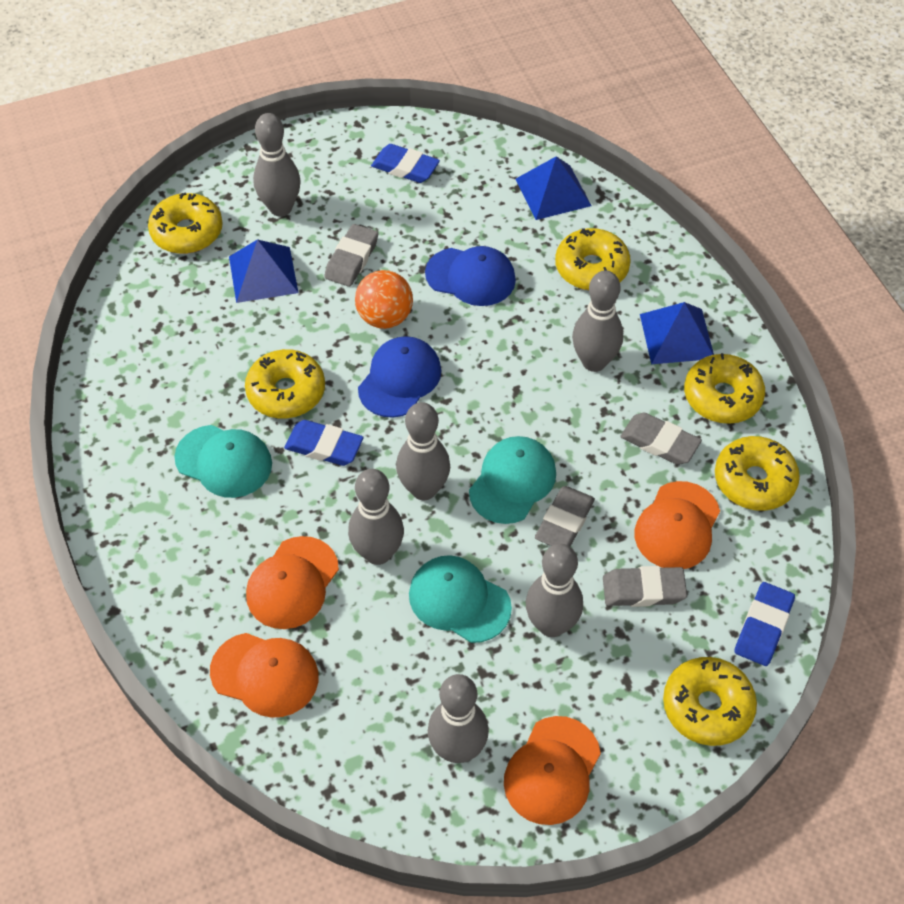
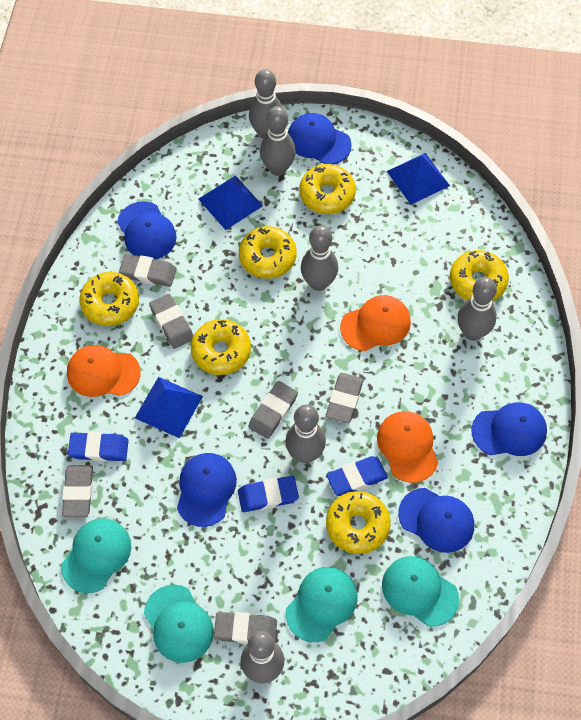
blue cap: [358,336,441,418] [425,246,516,306] = 2 -> [117,201,177,259] [177,453,237,527] [288,113,352,164] [398,488,474,553] [471,402,547,456] = 5
grey eraser: [324,224,378,287] [535,486,595,547] [603,566,687,607] [620,413,702,465] = 4 -> [62,465,93,517] [119,254,177,287] [149,294,194,349] [214,612,277,644] [248,381,298,439] [326,373,364,423] = 6
orange ball: [355,270,413,329] = 1 -> none = 0
orange cap: [210,633,319,718] [246,536,339,629] [504,716,601,825] [635,481,720,569] = 4 -> [67,345,141,397] [340,295,411,351] [377,411,438,483] = 3
turquoise cap: [174,425,272,498] [409,555,512,643] [469,436,556,524] = 3 -> [61,518,131,593] [144,585,214,663] [286,567,358,642] [382,556,459,627] = 4

